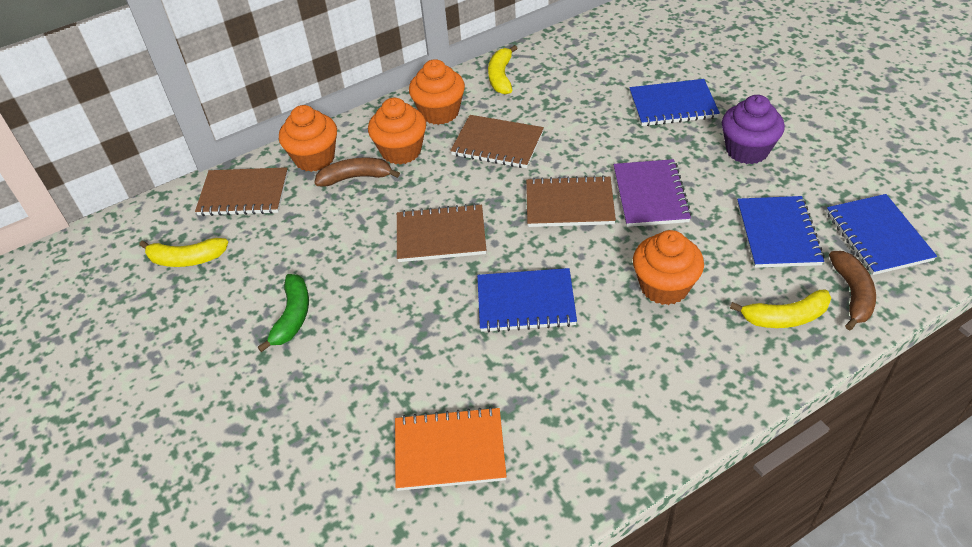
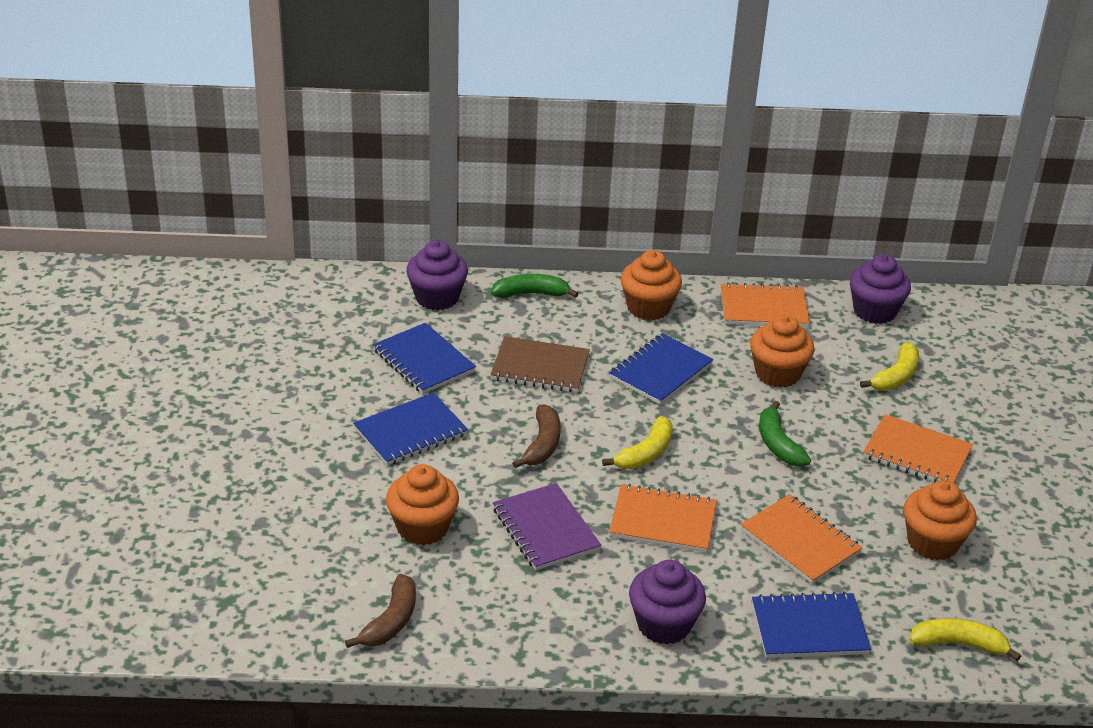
brown notebook: [195,167,288,216] [397,204,486,262] [450,115,544,168] [526,175,616,227] = 4 -> [490,336,590,393] = 1
green banana: [258,274,309,352] = 1 -> [491,274,579,298] [759,401,811,467] = 2
orange notebook: [395,407,507,491] = 1 -> [609,484,717,553] [721,282,810,327] [740,494,863,584] [863,414,973,483] = 4
purple cupcake: [722,95,785,164] = 1 -> [406,240,468,311] [629,560,706,644] [850,254,911,324] = 3

